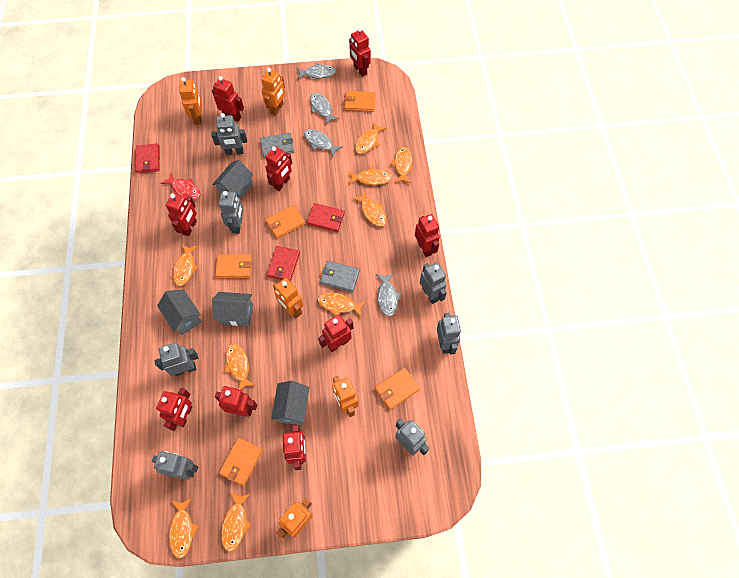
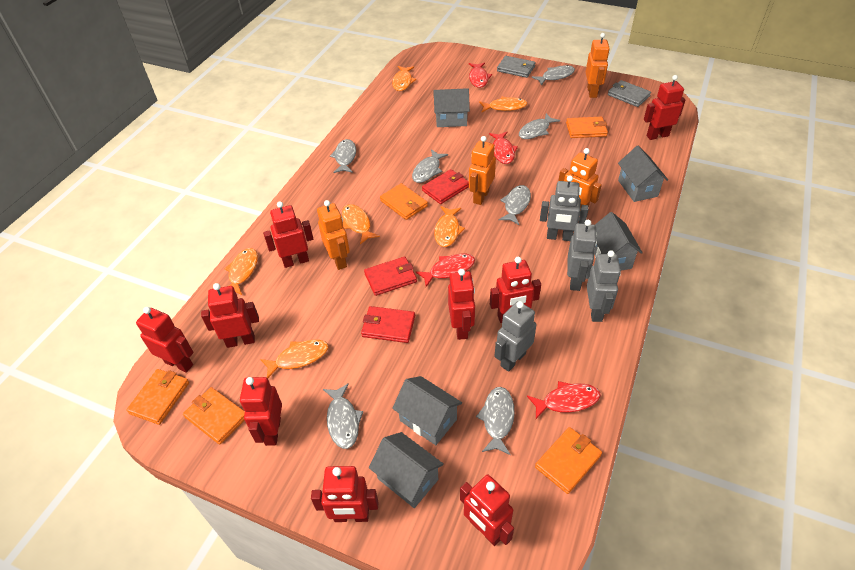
grey fish: [297,63,336,80] [304,129,342,157] [310,93,339,125] [376,273,401,317] = 4 -> [323,383,363,449] [330,139,356,173] [412,149,448,183] [476,387,515,455] [499,185,531,225] [519,113,560,139] [532,65,575,85] = 7
grey house: [157,289,202,335] [212,160,253,199] [212,292,253,326] [271,381,310,425] = 4 -> [369,432,444,508] [392,376,462,445] [434,88,470,127] [594,212,643,271] [618,146,668,202] = 5
grey robot: [152,451,198,479] [154,343,198,376] [211,113,247,155] [219,191,244,234] [395,418,429,456] [420,262,447,304] [437,313,461,355] = 7 -> [494,301,536,372] [540,175,589,241] [567,220,597,291] [587,250,621,322] = 4
orange fish: [169,498,198,558] [173,244,198,286] [221,492,251,551] [224,344,256,390] [318,293,366,317] [348,167,392,185] [352,191,387,227] [355,121,387,154] [391,147,412,183] = 9 -> [224,248,258,295] [260,340,328,378] [342,204,380,244] [392,66,416,91] [434,206,465,247] [479,97,527,113] = 6
orange robot: [179,77,201,125] [261,68,285,116] [273,278,303,318] [276,498,313,538] [332,376,359,417] = 5 -> [317,200,350,270] [469,136,496,205] [558,148,602,210] [586,33,610,98] = 4
red fish: [161,172,200,200] = 1 -> [416,254,475,287] [469,62,492,88] [489,132,518,164] [527,381,601,419] = 4

